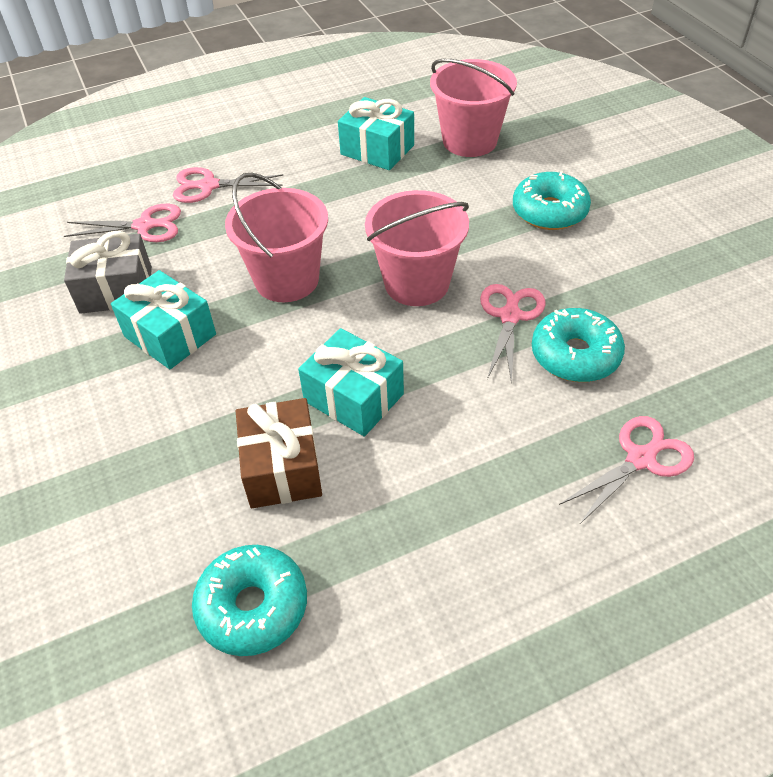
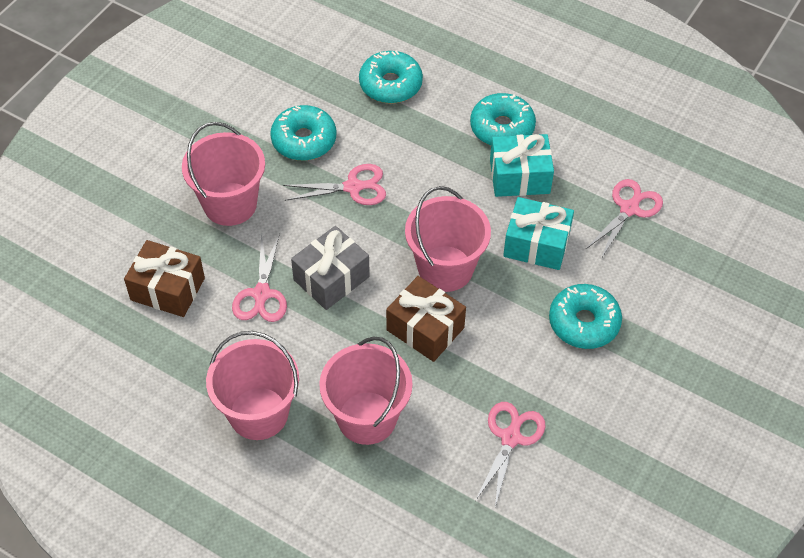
brown gift: [236,398,322,508] = 1 -> [124,240,205,317] [386,276,466,362] = 2
pink bucket: [225,173,328,302] [365,190,469,306] [430,59,517,157] = 3 -> [182,122,265,226] [206,331,299,440] [319,336,413,445] [405,186,491,292] = 4
turquoise donut: [192,545,307,656] [513,171,591,230] [532,308,625,382] = 3 -> [270,105,336,161] [359,50,423,104] [470,93,536,146] [549,284,622,349] = 4
turquoise gift: [111,270,216,369] [298,328,404,436] [338,97,414,170] = 3 -> [490,134,554,197] [503,197,574,270] = 2

